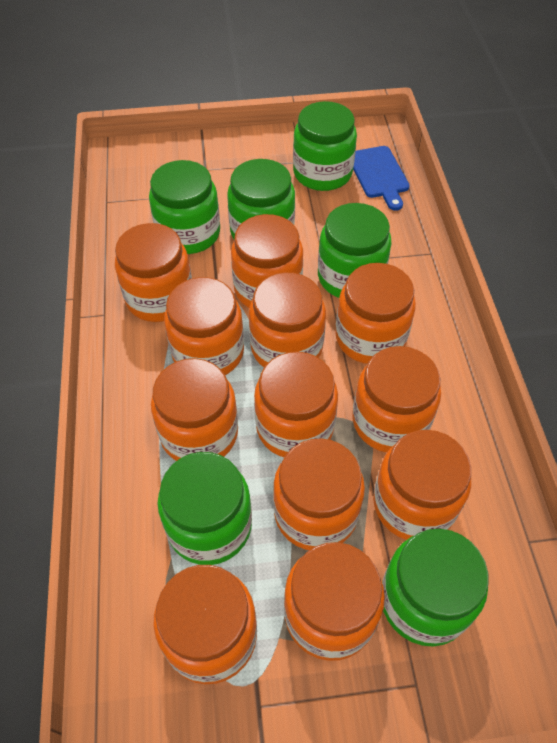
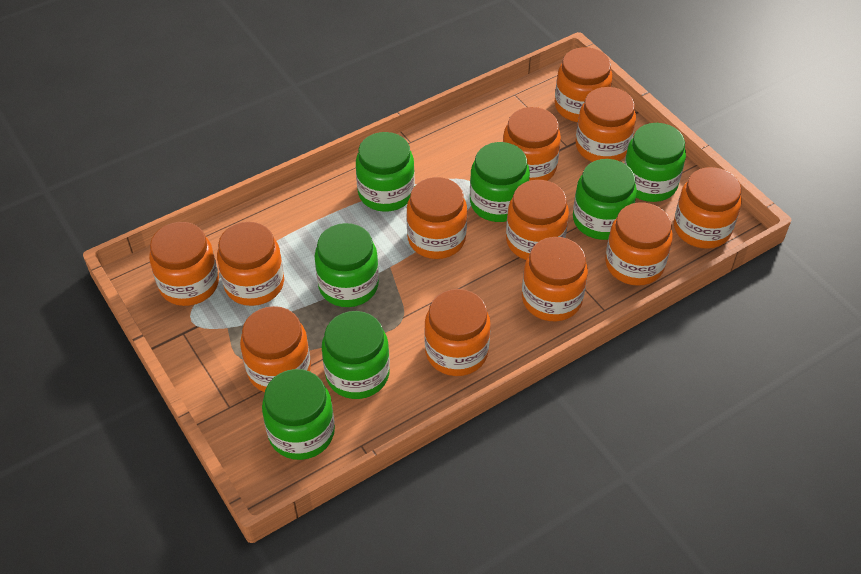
blue cutting board: [353,146,410,211] = 1 -> none = 0
green jar: [149,160,220,254] [157,452,252,565] [227,159,295,239] [293,101,357,191] [318,203,392,298] [382,529,488,647] = 6 -> [262,369,335,460] [314,223,379,307] [322,311,390,399] [356,132,415,212] [470,142,530,222] [573,159,637,240] [624,123,686,202] = 7

